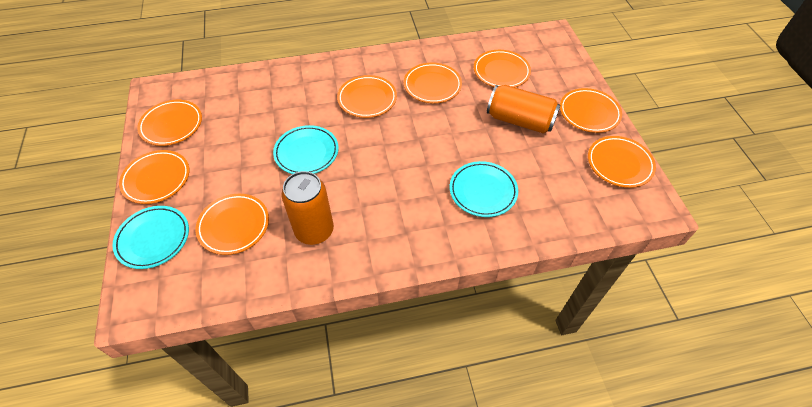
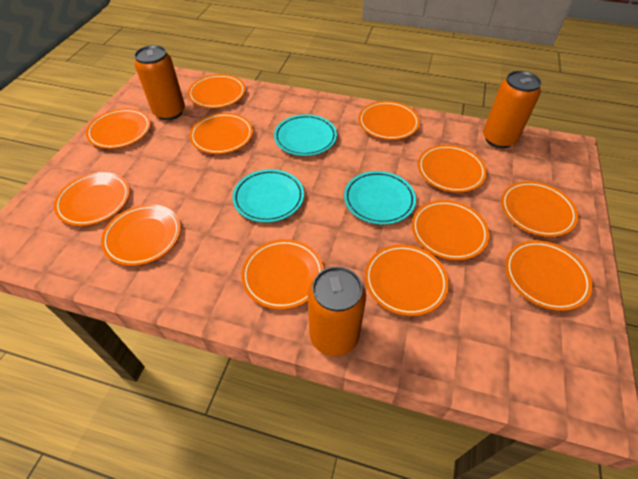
orange can: [281,171,334,245] [487,85,561,134] = 2 -> [134,45,185,120] [308,266,366,356] [483,71,542,148] = 3
orange plate: [119,150,189,204] [137,100,202,146] [196,194,269,255] [337,75,397,118] [404,63,462,103] [474,50,531,87] [560,88,622,133] [588,136,656,188] = 8 -> [54,172,130,226] [86,108,151,149] [101,204,181,266] [188,74,246,108] [190,113,253,154] [242,239,324,310] [358,101,420,140] [365,245,449,316] [412,200,489,260] [418,145,487,192] [501,181,578,237] [505,240,592,311] = 12

